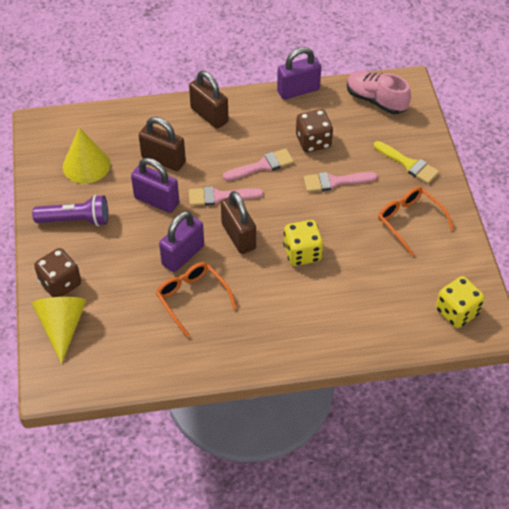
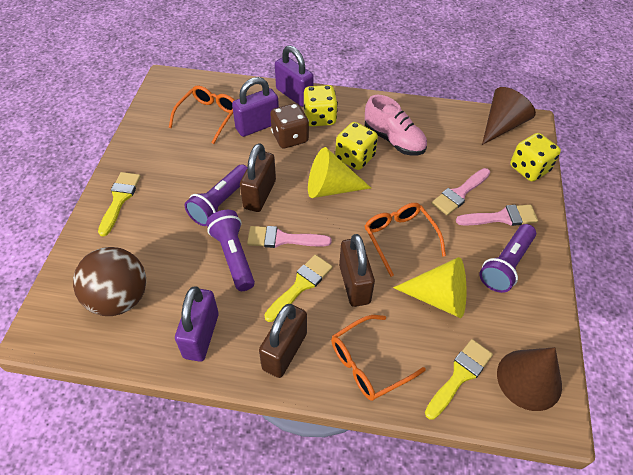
brown ball: none = 0 -> [73,247,146,316] = 1
brown cone: none = 0 -> [482,87,536,145] [497,347,562,411] = 2
brown dice: [34,248,81,297] [296,109,333,152] = 2 -> [270,103,309,148] = 1
orange glasses: [156,262,237,337] [378,187,454,256] = 2 -> [169,85,234,144] [331,315,426,401] [365,203,446,277] = 3
purple flashlight: [32,195,108,226] = 1 -> [185,164,247,226] [206,210,255,291] [479,224,536,293] = 3
yellow brush: [374,141,439,184] = 1 -> [98,172,141,236] [264,255,333,322] [425,339,493,420] = 3
yellow dice: [283,220,323,266] [436,276,485,328] = 2 -> [304,85,338,127] [335,122,378,170] [510,133,561,181] = 3

